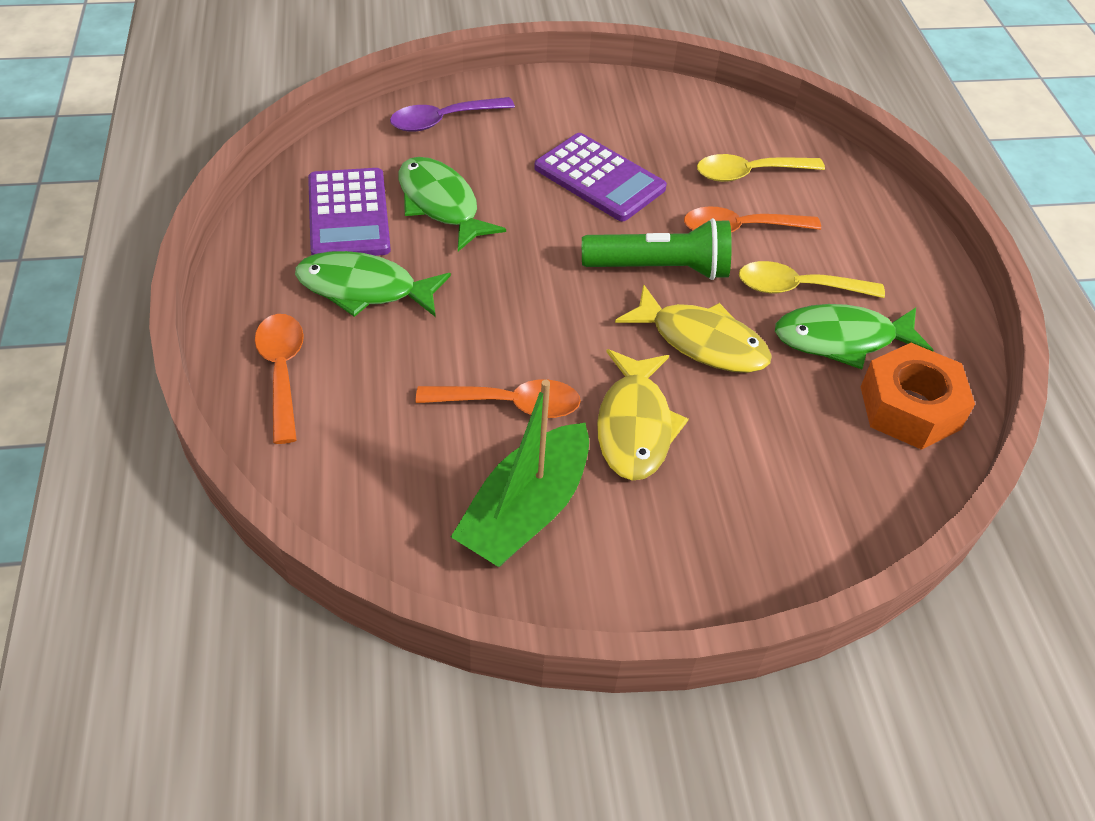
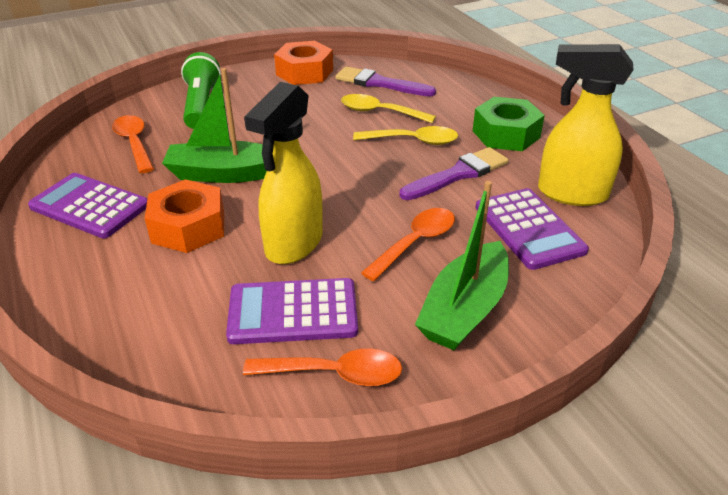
green boat: [451,380,589,567] = 1 -> [162,68,267,183] [415,181,509,350] = 2
green fish: [295,251,451,317] [398,157,506,251] [775,304,934,369] = 3 -> none = 0
green nut: none = 0 -> [473,97,545,151] = 1
orange nut: [861,343,975,450] = 1 -> [145,179,224,253] [274,41,333,85] = 2
purple brush: none = 0 -> [336,66,436,97] [399,147,508,200] = 2
purple calculator: [308,168,391,256] [534,133,667,222] = 2 -> [28,173,148,238] [226,278,358,344] [476,188,589,270] = 3
purple spoon: [390,97,515,132] = 1 -> none = 0
yellow fish: [597,349,688,481] [615,284,772,373] = 2 -> none = 0
yellow spray bottle: none = 0 -> [244,82,323,264] [538,44,634,206] = 2

